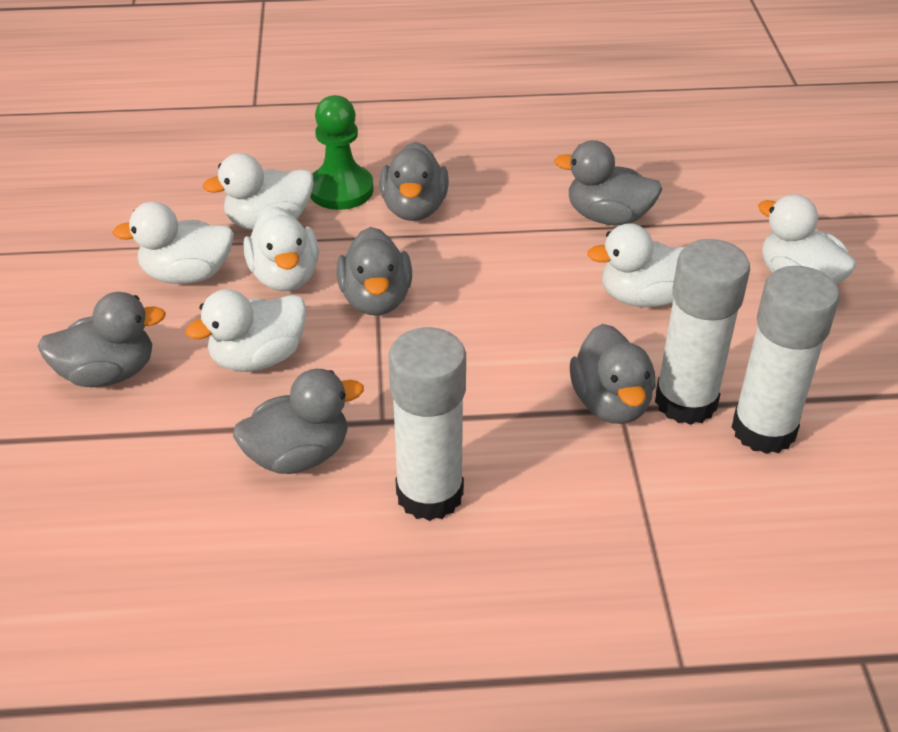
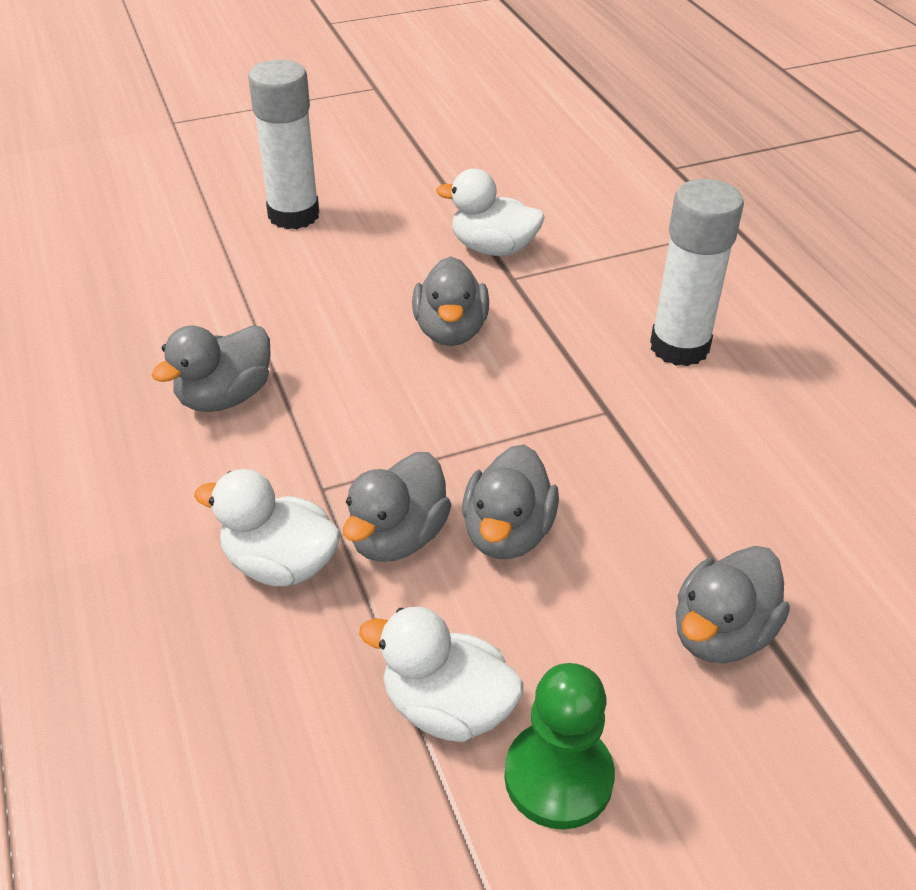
grey duck: [38,292,166,387] [233,369,364,474] [337,227,412,316] [380,142,449,221] [554,140,662,226] [570,324,656,424] = 6 -> [151,325,271,412] [343,452,451,562] [412,256,489,346] [462,444,559,559] [676,546,790,663] = 5
white duck: [112,202,234,284] [185,289,307,372] [202,153,313,230] [243,206,319,291] [587,223,685,307] [758,194,856,285] = 6 -> [194,469,341,587] [359,607,524,742] [436,169,545,256] = 3
white glue stick: [388,327,466,521] [655,239,750,425] [731,266,840,454] = 3 -> [248,60,319,229] [650,179,744,366] = 2

